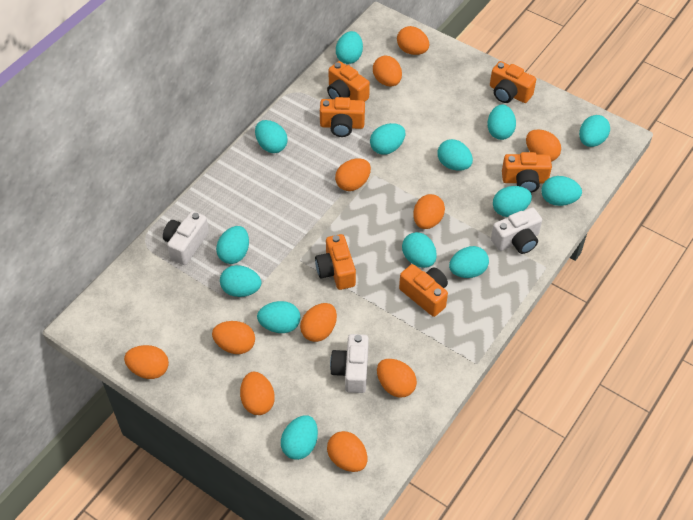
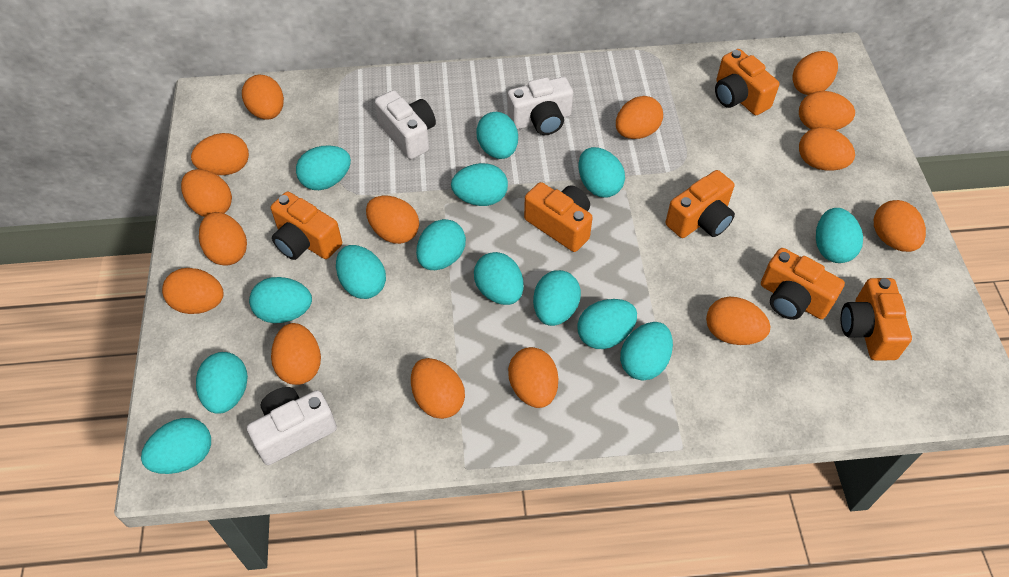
orange egg: [124,345,169,379] [212,321,255,354] [240,372,275,415] [300,303,337,342] [327,431,367,472] [335,158,371,191] [373,56,402,87] [377,359,417,398] [397,26,429,55] [413,194,445,229] [526,130,561,162] = 11 -> [162,268,224,314] [181,169,232,217] [191,133,249,175] [199,212,247,266] [242,75,284,120] [271,323,321,385] [366,196,419,244] [411,358,465,419] [508,347,558,408] [616,96,663,139] [706,297,770,345] [792,51,838,95] [799,91,855,130] [799,127,855,171] [874,200,926,252] = 15

